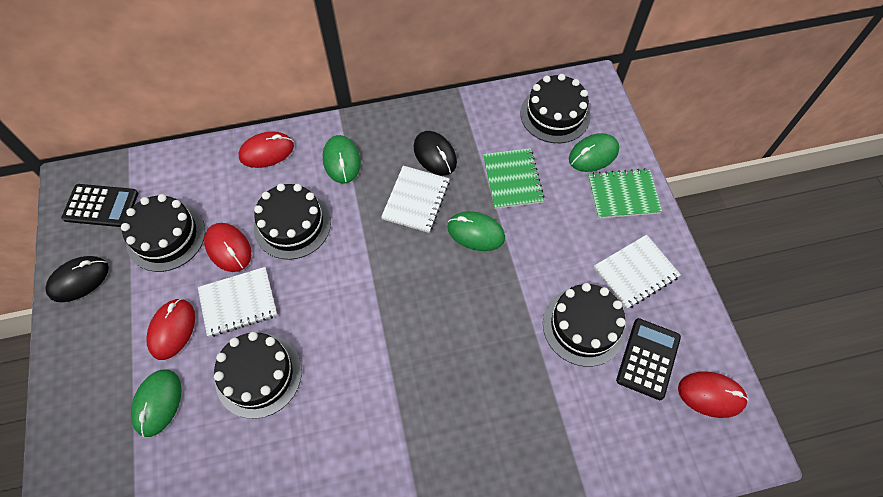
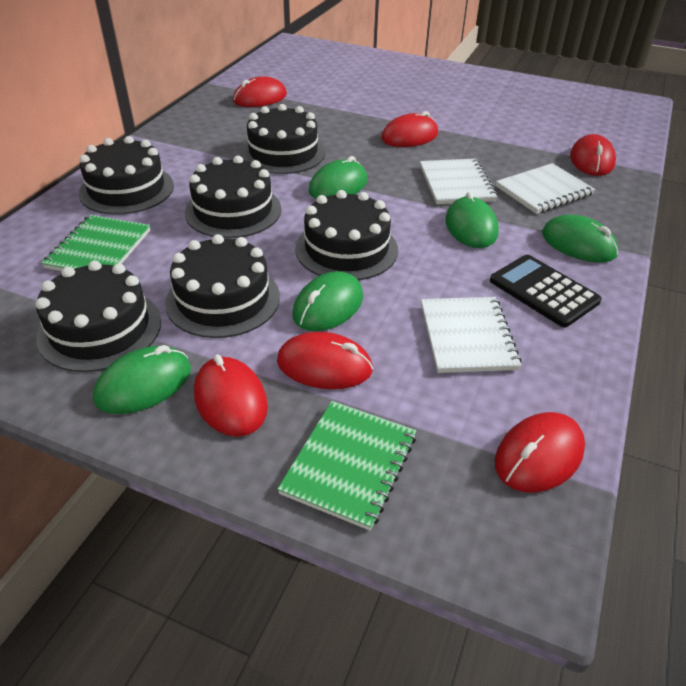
black cake: [121,194,205,272] [214,332,302,419] [254,183,331,260] [520,74,591,143] [543,283,626,367] = 5 -> [35,260,161,372] [78,136,174,215] [165,234,280,338] [185,156,281,238] [241,104,325,174] [295,190,398,280] = 6
black calculator: [61,184,138,227] [616,318,681,400] = 2 -> [490,255,602,327] = 1
black mouse: [45,256,109,302] [413,131,457,176] = 2 -> none = 0
green mouse: [131,370,182,437] [323,135,361,183] [447,211,505,251] [569,133,619,172] = 4 -> [93,345,191,414] [292,271,363,331] [309,156,367,199] [445,192,499,248] [542,215,619,262] = 5
red mouse: [146,299,195,360] [204,223,251,272] [239,131,294,168] [678,371,748,418] = 4 -> [194,354,268,437] [233,77,287,107] [277,332,373,389] [381,111,438,147] [495,412,585,492] [570,134,616,176] = 6

